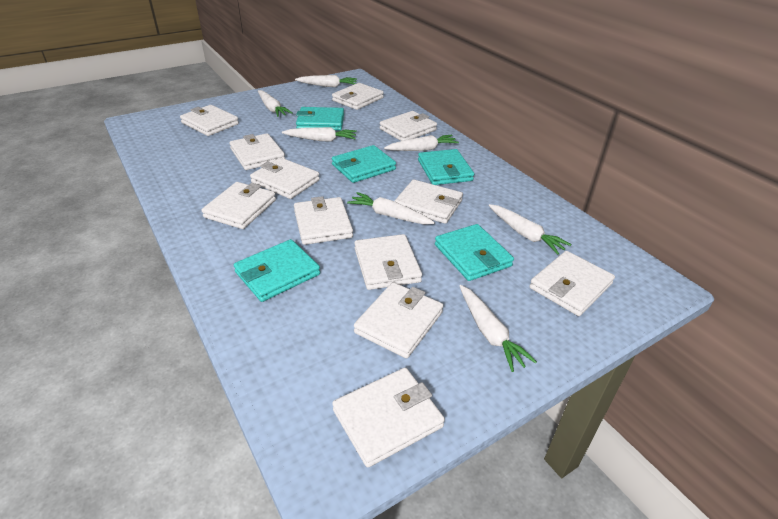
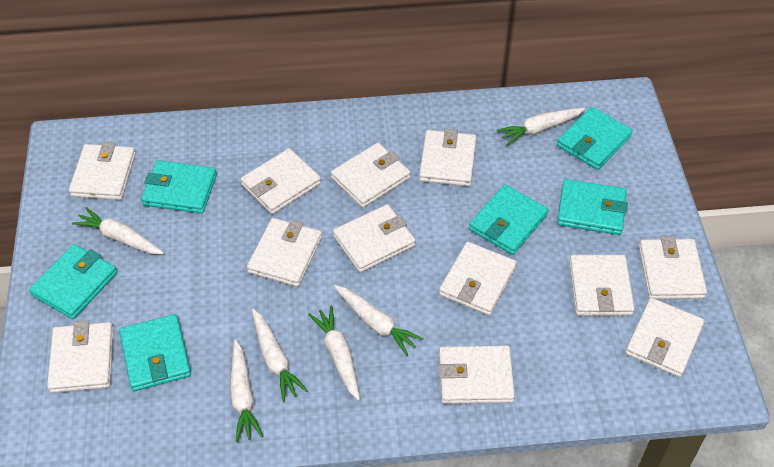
turquoise wallet: [234,239,320,302] [296,107,344,131] [332,145,396,183] [418,149,474,185] [435,224,514,281] = 5 -> [29,244,117,319] [119,314,191,391] [141,160,217,214] [469,185,548,255] [557,107,633,170] [557,179,628,235] = 6
white carrot: [258,90,292,117] [282,127,357,142] [295,75,357,87] [347,192,435,224] [384,135,459,151] [459,285,537,372] [489,204,572,255] = 7 -> [72,207,164,254] [230,339,263,442] [252,309,308,402] [308,306,360,401] [334,285,423,356] [497,108,585,145] = 6

